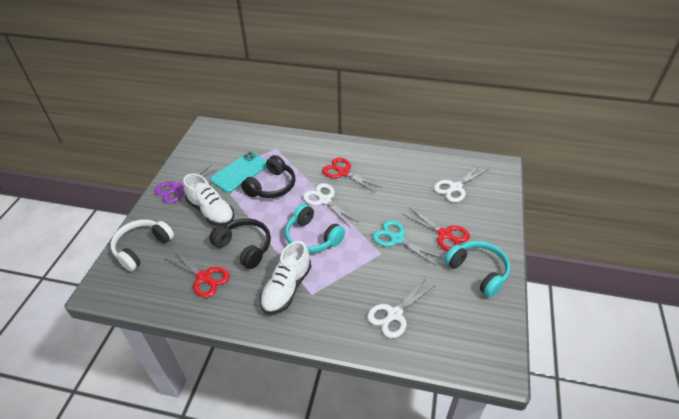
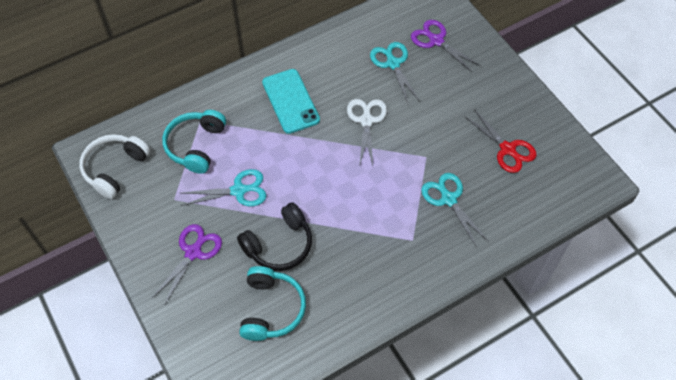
black headphones: [209,218,271,269] [241,155,295,198] = 2 -> [237,202,312,271] = 1
purple scissors: [154,165,217,203] = 1 -> [152,224,222,306] [411,20,481,73] = 2
red scissors: [165,251,230,298] [322,158,381,193] [403,207,470,251] = 3 -> [464,109,537,173] = 1
turquoise scissors: [372,220,443,266] = 1 -> [181,169,266,206] [370,42,420,103] [421,173,489,247] = 3
white scissors: [303,183,359,227] [367,278,436,338] [434,165,488,202] = 3 -> [347,99,387,167] = 1
white shoe: [183,173,234,226] [260,241,311,314] = 2 -> none = 0

